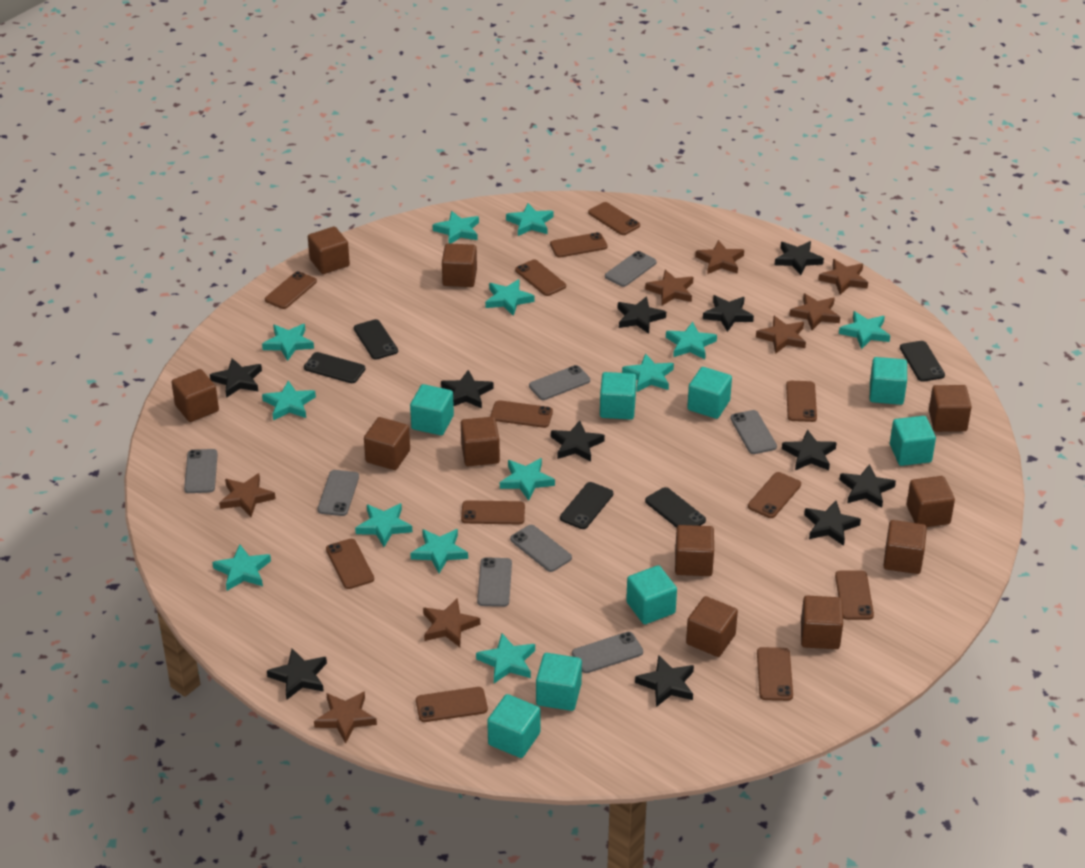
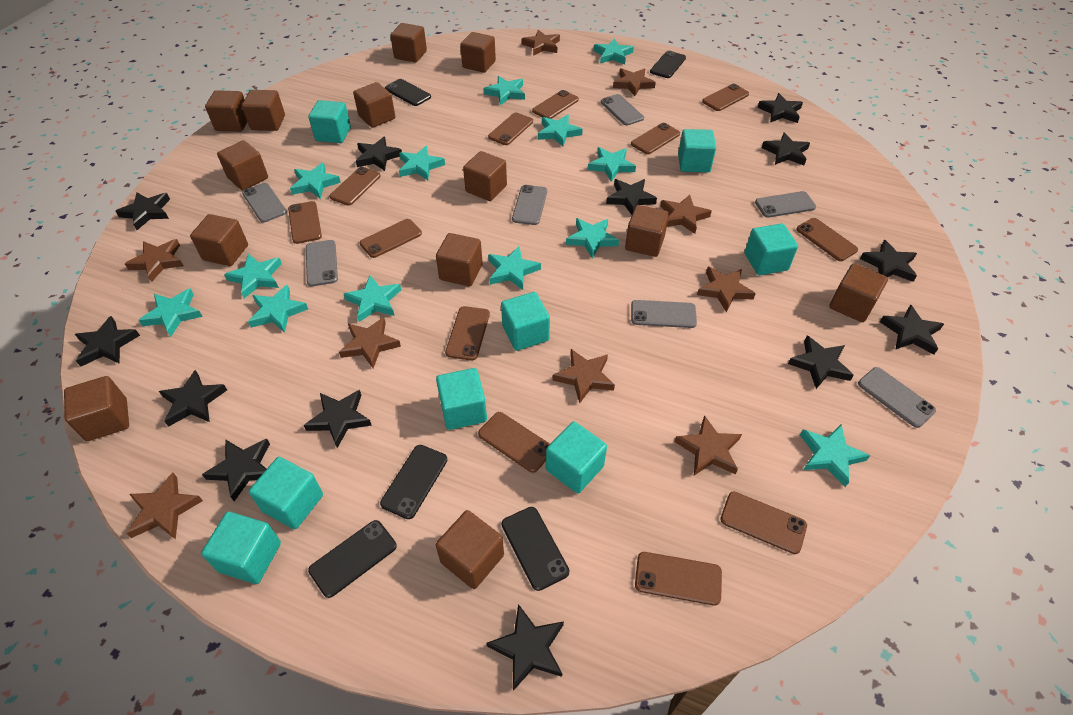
black star: [210,358,262,398] [267,649,327,700] [441,370,494,408] [551,420,605,462] [618,296,666,334] [635,655,694,707] [703,295,754,332] [775,241,824,275] [782,429,837,470] [804,501,861,546] [840,464,896,508] = 11 -> [75,316,140,366] [115,192,170,230] [159,370,227,427] [202,439,270,501] [304,390,372,448] [356,137,402,171] [486,604,564,691] [606,179,657,215] [757,93,803,123] [762,132,810,165] [788,335,854,389] [860,240,917,282] [880,304,944,355] = 13
brown cube: [171,369,219,422] [308,226,350,274] [364,417,410,470] [442,243,477,287] [461,417,500,466] [675,525,714,576] [686,596,738,657] [801,596,843,649] [883,520,927,574] [907,476,955,527] [929,385,972,432] = 11 -> [64,376,129,441] [190,214,248,266] [205,90,247,132] [217,140,268,191] [242,90,285,131] [353,82,395,128] [390,23,427,63] [436,233,483,286] [436,510,504,589] [460,32,496,73] [463,151,507,201] [625,205,669,257] [829,263,888,322] = 13
brown star: [219,473,276,517] [314,691,377,744] [423,598,480,647] [645,270,693,306] [695,240,744,274] [756,316,806,354] [789,293,840,330] [818,259,868,295] = 8 -> [125,239,184,282] [126,472,203,539] [339,317,401,368] [522,30,560,56] [553,349,615,404] [613,68,656,96] [660,195,712,234] [674,415,742,475] [697,267,756,312] = 9
grey phone: [184,449,218,493] [318,470,359,516] [477,557,512,607] [510,525,572,572] [529,365,590,400] [572,632,643,673] [605,251,657,287] [730,410,777,454] = 8 -> [242,183,287,223] [306,240,338,286] [512,185,547,225] [601,94,644,126] [631,300,697,328] [755,191,816,218] [858,367,936,428] = 7

